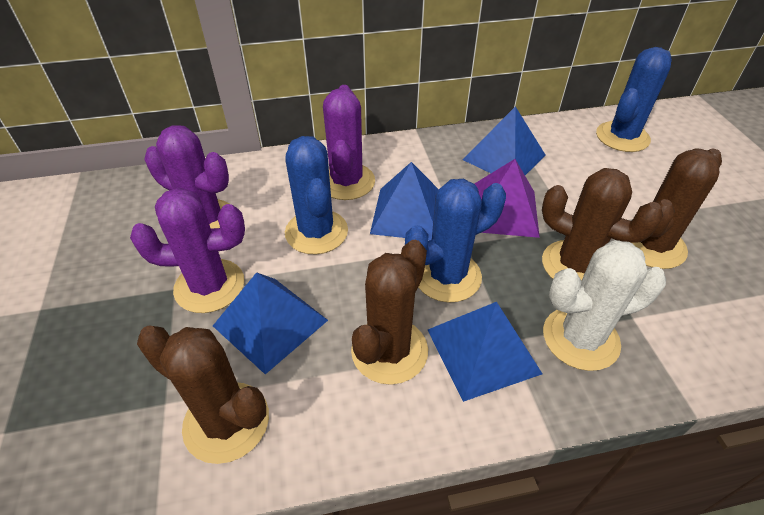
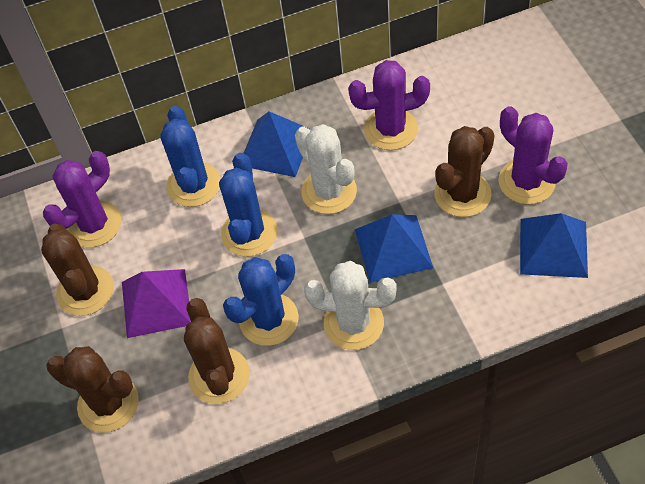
blue pyramid: [213,272,328,374] [370,162,439,241] [428,302,542,402] [463,106,546,175] = 4 -> [244,112,311,177] [355,214,433,283] [520,213,588,278] = 3
white cactus: [543,240,666,371] = 1 -> [295,124,357,214] [304,261,397,350] = 2

